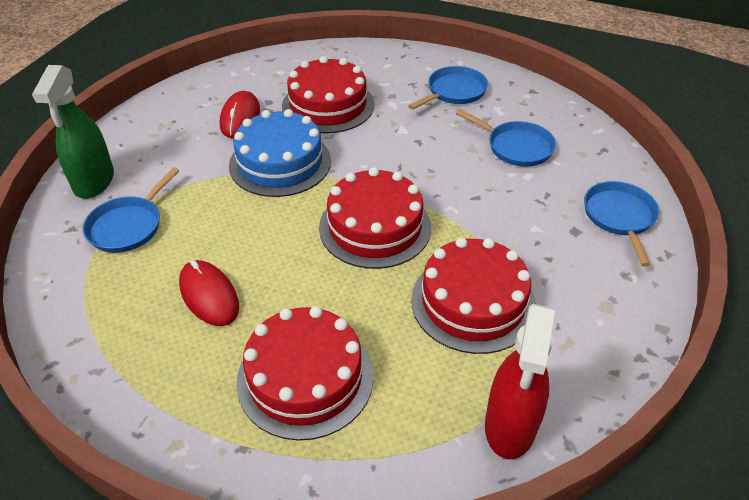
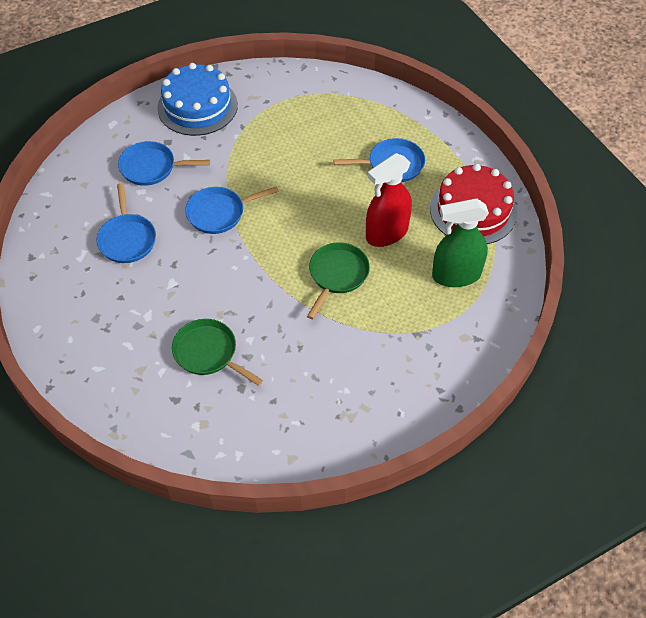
green pan: none = 0 -> [172,319,263,386] [307,242,370,319] = 2
red cake: [236,306,374,441] [282,56,374,134] [319,167,431,269] [411,237,536,354] = 4 -> [430,164,517,244] = 1
red mouse: [179,260,239,326] [220,91,260,138] = 2 -> none = 0

